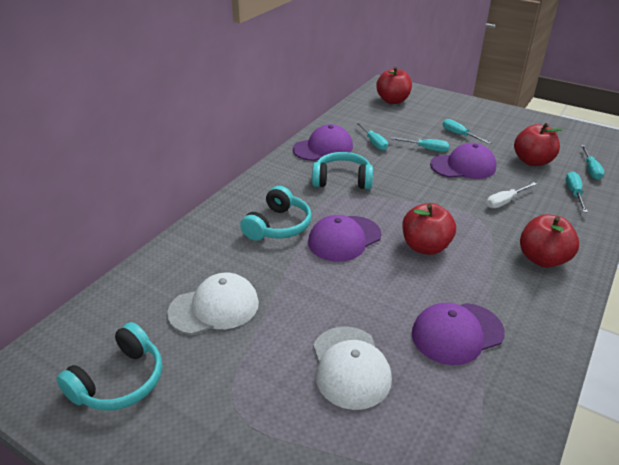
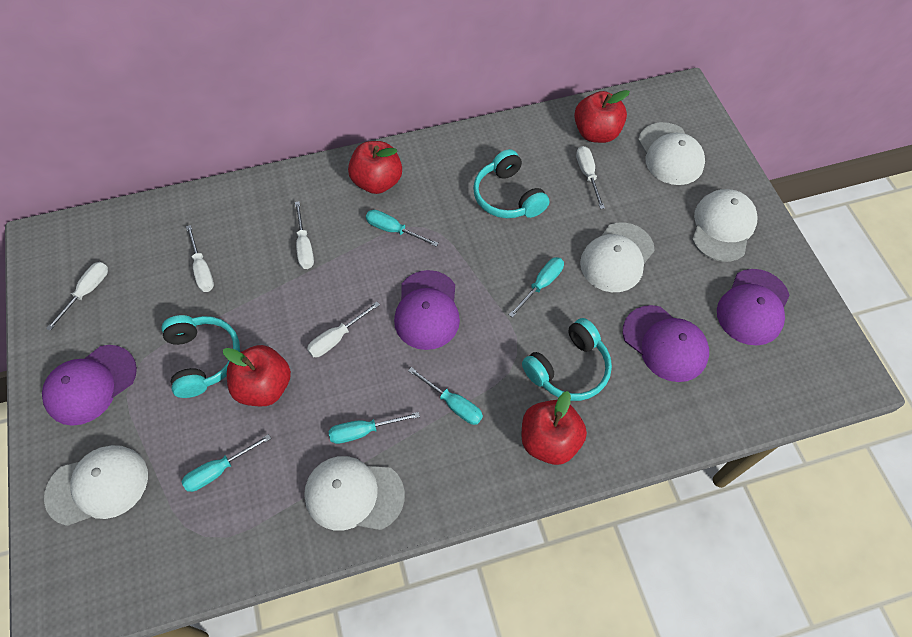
white cap: [167,273,259,335] [313,326,392,410] = 2 -> [44,445,148,526] [304,456,405,530] [580,222,655,292] [638,122,705,185] [692,189,758,262] = 5
white screwdriver: [486,182,537,208] = 1 -> [46,262,108,331] [186,225,214,292] [295,201,314,269] [307,302,380,357] [576,146,605,209] = 5

